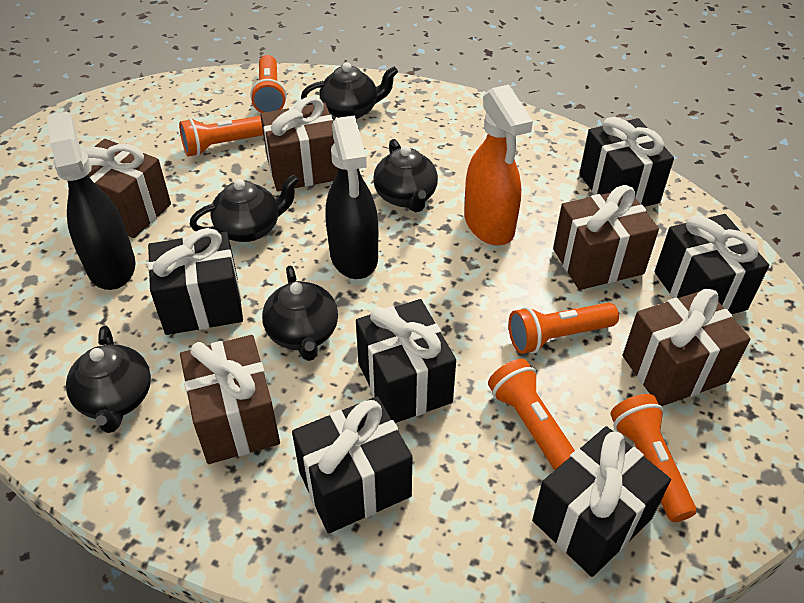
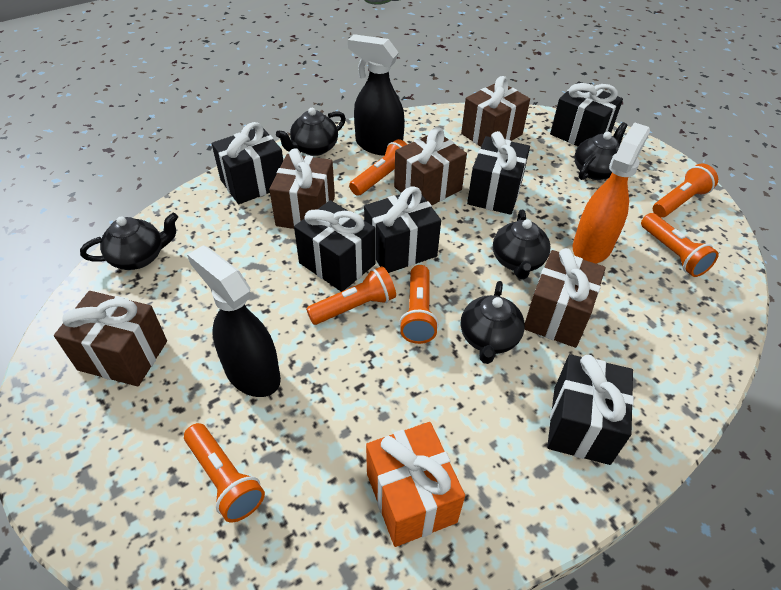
orange flashlight: [179,116,263,156] [250,55,286,113] [488,359,575,470] [508,303,619,354] [610,394,696,522] = 5 -> [184,423,265,523] [306,266,396,325] [349,139,407,196] [399,265,439,344] [641,213,719,277] [653,164,718,218] = 6
orange gift: none = 0 -> [366,422,465,547] = 1

